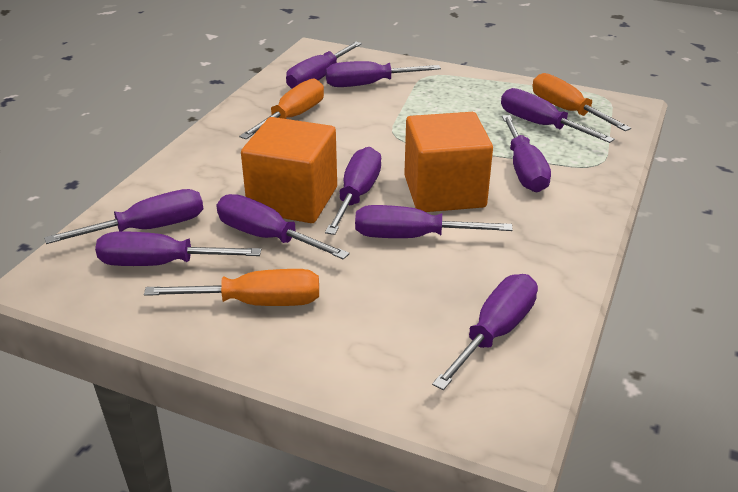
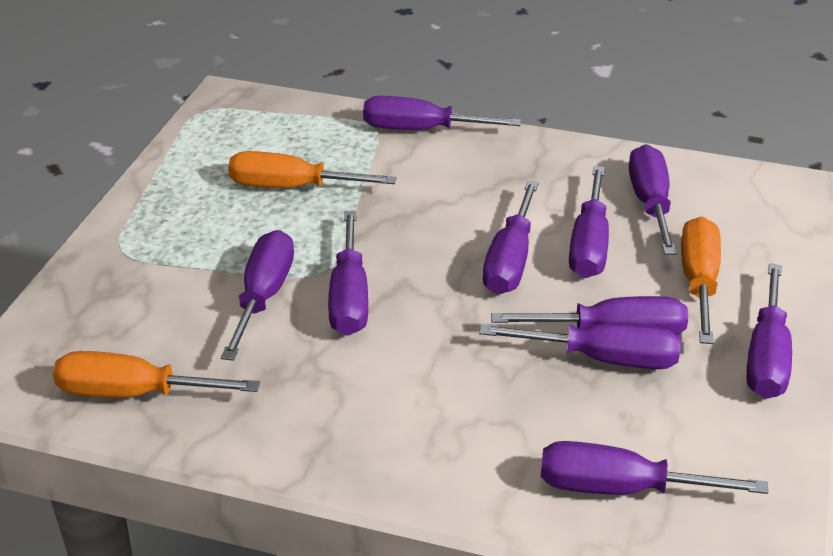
orange cube: [241,117,337,223] [404,112,493,212] = 2 -> none = 0

